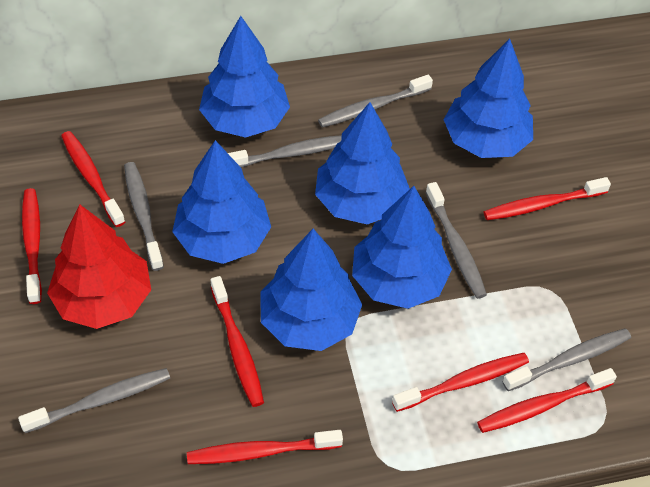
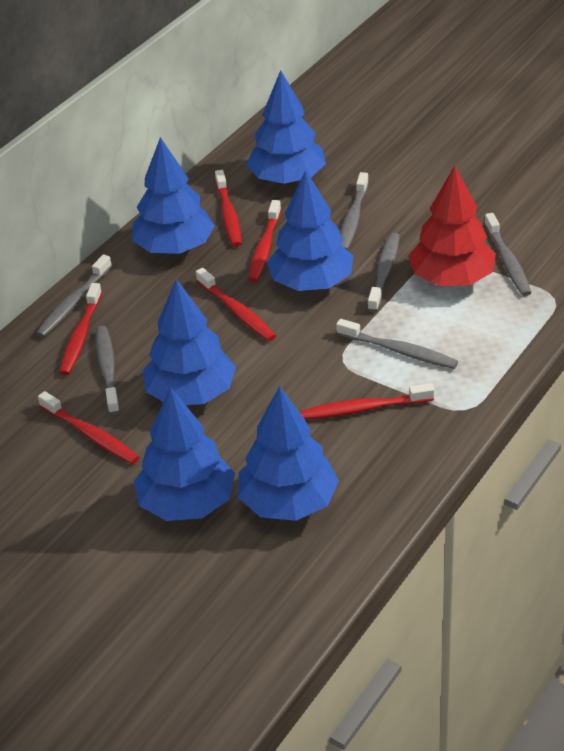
red toothbrush: [22,188,42,304] [61,131,125,227] [187,430,343,464] [211,276,264,407] [392,353,529,412] [477,368,617,433] [483,177,611,220] = 7 -> [38,391,139,464] [59,283,102,375] [196,268,276,341] [215,170,242,247] [248,200,281,282] [300,383,434,420] = 6

